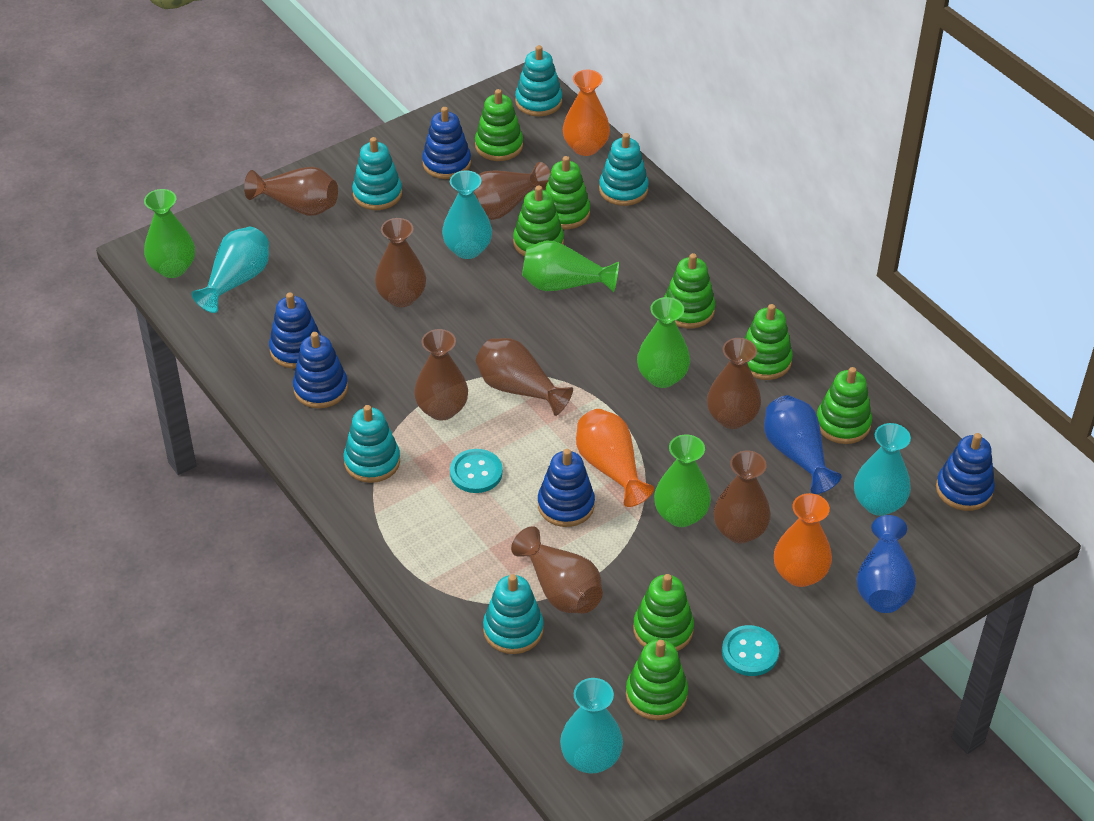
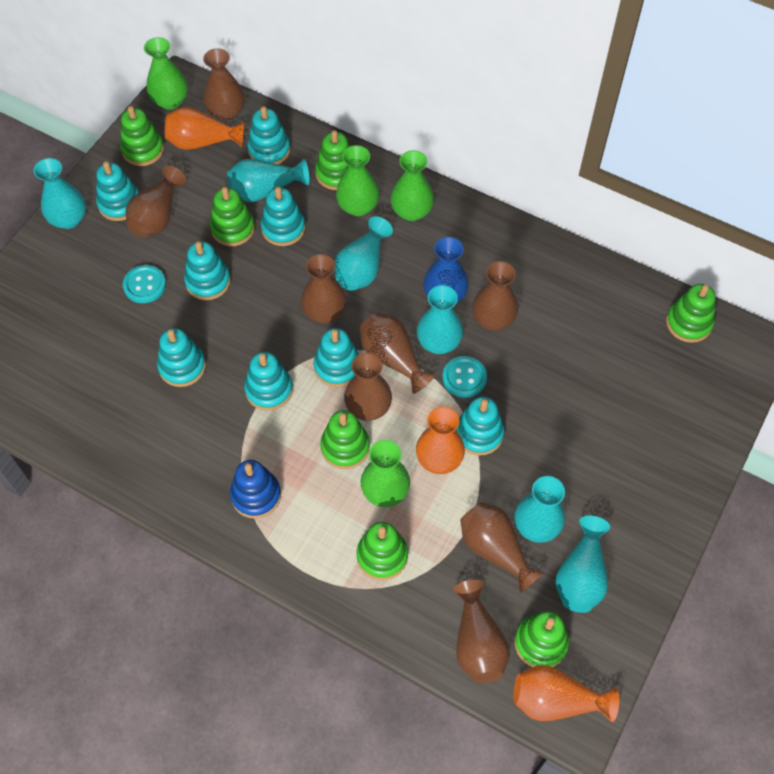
blue stacking toy: [269,293,321,368] [293,332,348,408] [422,107,471,179] [538,449,595,527] [936,433,995,511] = 5 -> [230,460,281,519] = 1
blue vase: [764,395,842,494] [857,515,916,613] = 2 -> [423,237,469,304] = 1
green stacking toy: [475,89,523,161] [513,186,564,257] [545,156,590,229] [626,640,688,720] [633,574,694,651] [664,253,715,328] [745,304,793,380] [817,367,872,444] = 8 -> [120,106,164,166] [210,187,255,246] [315,130,350,190] [320,410,370,469] [356,522,408,580] [514,611,569,667] [666,284,716,343] = 7
turquoise stacking toy: [344,405,400,483] [352,137,402,210] [483,574,544,654] [515,45,562,116] [599,133,649,206] = 5 -> [96,161,139,221] [157,328,206,387] [184,241,231,300] [244,352,293,411] [247,106,291,164] [261,187,305,246] [314,328,359,387] [456,397,504,456] = 8
turquoise vase: [191,227,269,313] [442,170,492,259] [560,678,623,774] [854,423,911,516] = 4 -> [33,158,86,229] [227,159,309,202] [334,216,393,291] [417,285,463,354] [515,476,565,543] [555,516,610,613] = 6

